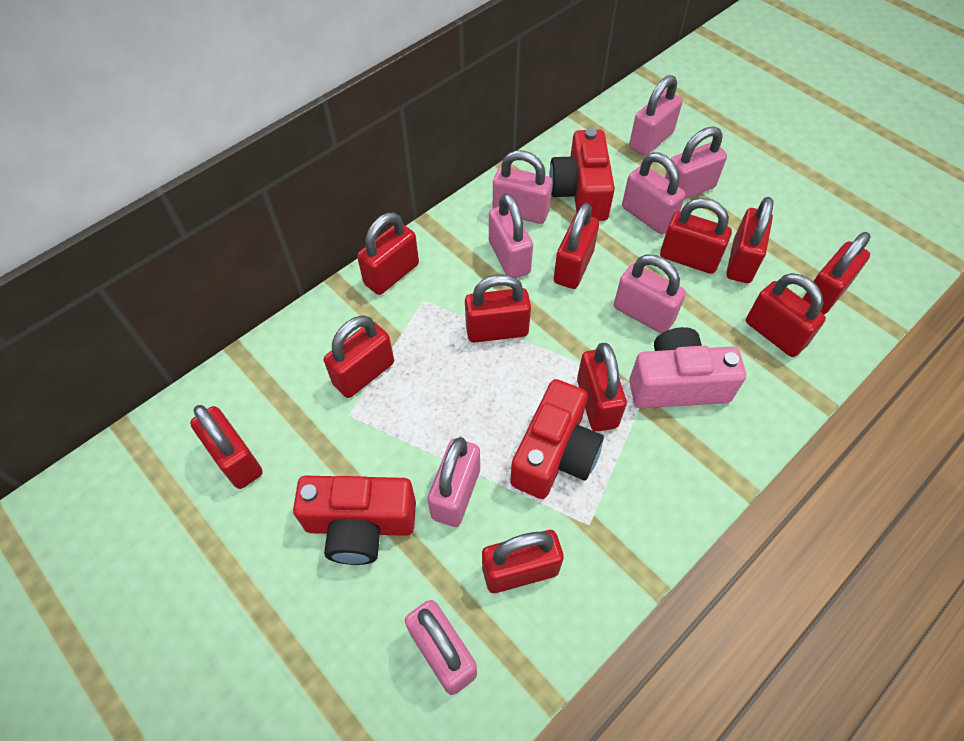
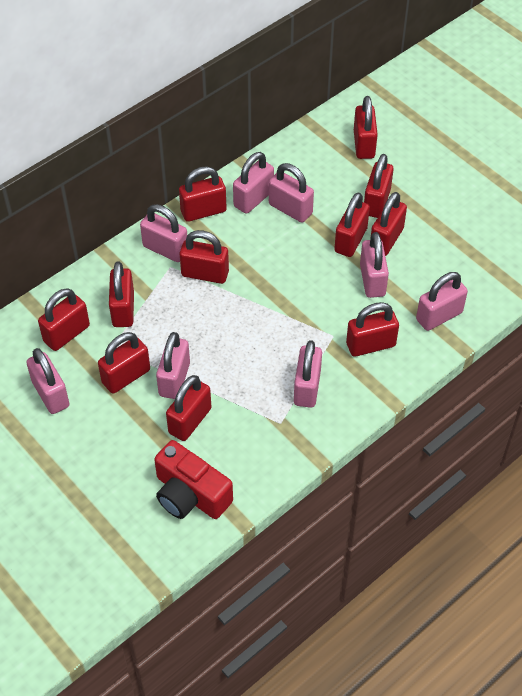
pink camera: [629,327,746,408] = 1 -> none = 0
red camera: [293,476,416,565] [510,379,604,499] [549,128,615,221] = 3 -> [154,440,233,519] = 1

